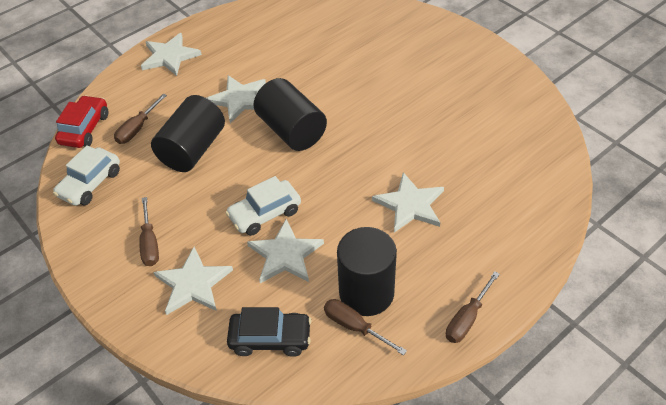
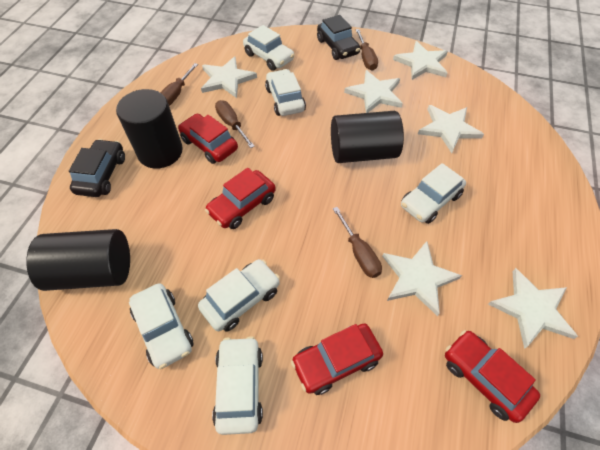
black car: [227,307,312,357] = 1 -> [69,139,125,197] [317,15,360,60] = 2
red car: [55,95,108,148] = 1 -> [178,114,238,164] [205,168,276,229] [291,323,383,395] [445,330,540,423] = 4
white car: [53,145,120,206] [225,176,301,236] = 2 -> [129,283,193,369] [198,259,280,332] [212,336,263,435] [243,25,295,71] [265,69,306,116] [401,163,466,224] = 6
white star: [141,33,202,76] [153,247,233,315] [207,75,266,123] [247,219,324,283] [372,172,444,233] = 5 -> [201,56,257,98] [344,70,403,113] [382,241,462,316] [393,41,448,80] [418,105,484,153] [488,268,578,349] = 6

